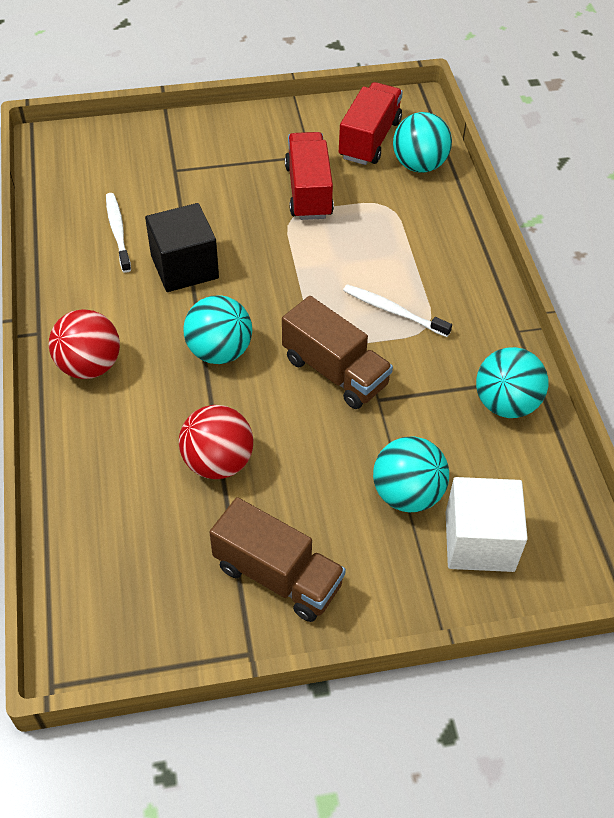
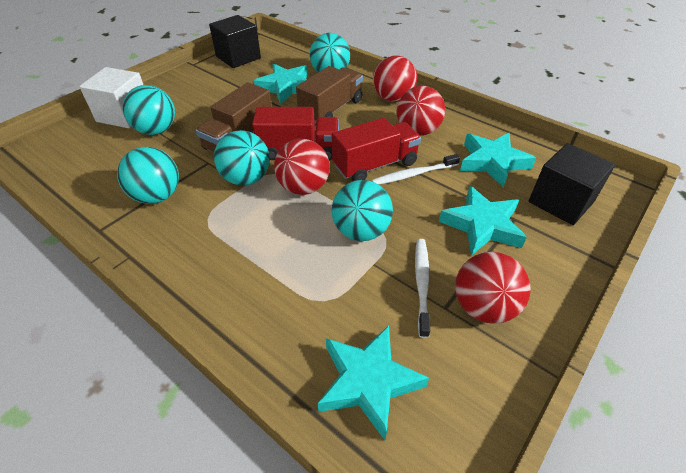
black cube: [145,203,219,292] = 1 -> [209,15,261,68] [529,143,615,225] = 2
red ball: [49,309,120,379] [179,405,253,479] = 2 -> [274,139,330,195] [373,55,417,102] [397,86,445,136] [455,252,531,324] = 4
turquoise ball: [183,295,252,364] [373,436,449,512] [393,112,452,173] [476,347,548,418] = 4 -> [117,147,179,204] [123,85,175,135] [214,130,270,185] [309,33,350,72] [332,180,393,241] = 5
turquoise star: none = 0 -> [254,64,308,104] [317,326,429,440] [439,186,527,256] [460,133,536,187] = 4

